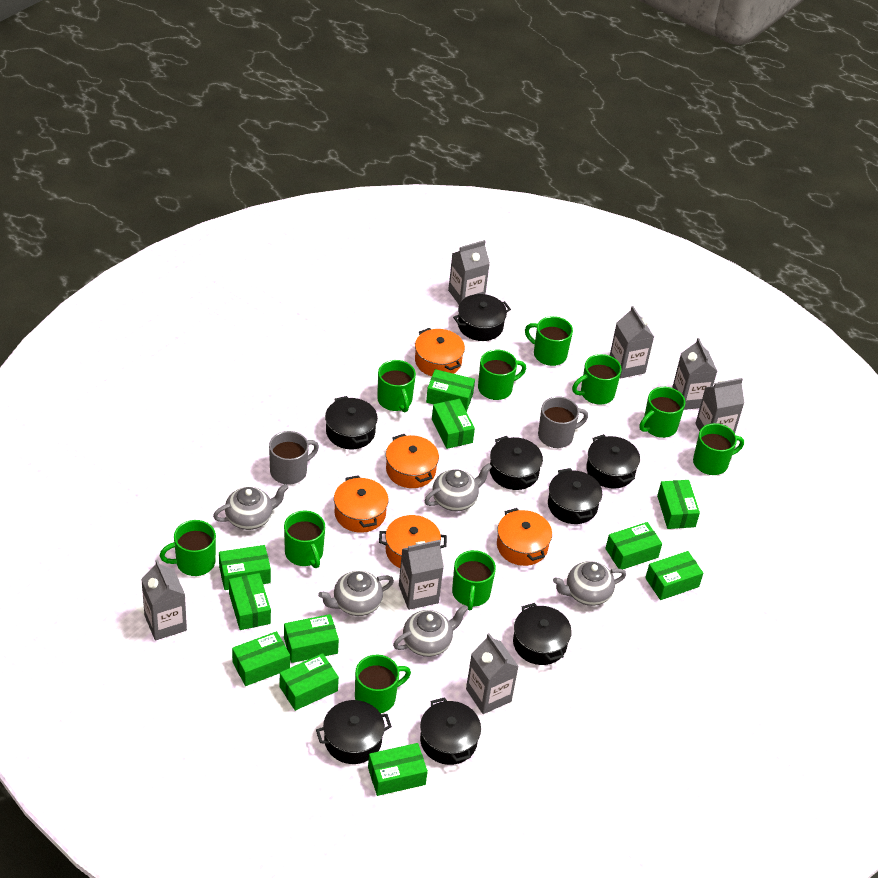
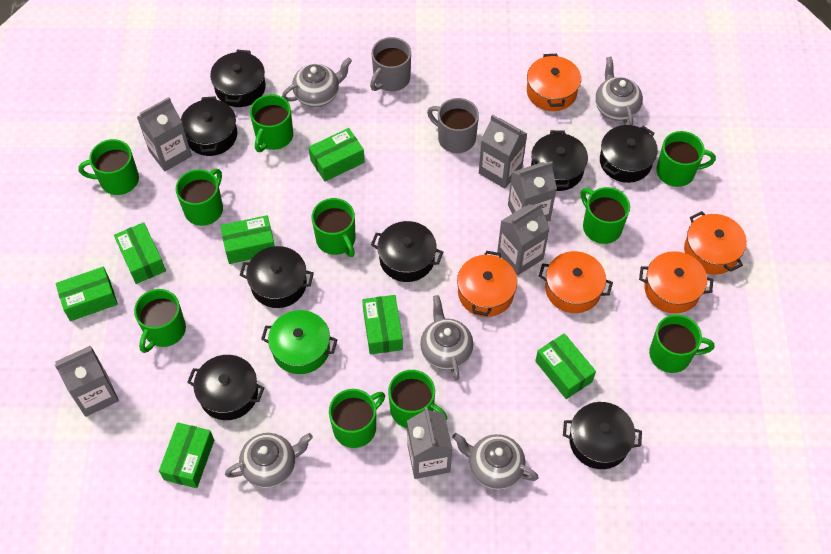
green box: [219,545,271,590] [229,573,271,630] [232,631,290,686] [280,653,339,711] [284,614,339,663] [368,743,428,796] [426,369,475,412] [432,399,475,449] [605,522,662,569] [645,551,703,600] [657,480,700,529] = 11 -> [55,267,118,321] [114,222,166,284] [159,422,214,488] [220,215,275,264] [309,128,365,182] [362,295,403,354] [535,333,596,399] = 7
green pot: none = 0 -> [261,310,338,374] = 1
grey carton: [141,559,187,640] [399,540,444,610] [448,240,490,304] [466,633,519,714] [610,306,654,379] [672,338,717,410] [695,378,744,433] = 7 -> [55,345,119,417] [137,97,192,171] [407,407,452,479] [479,114,527,189] [497,203,550,276] [508,161,557,222] = 6

